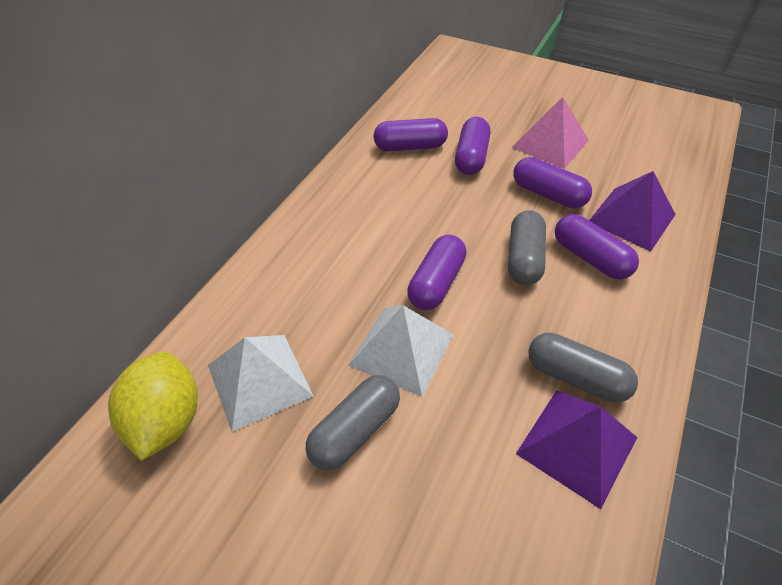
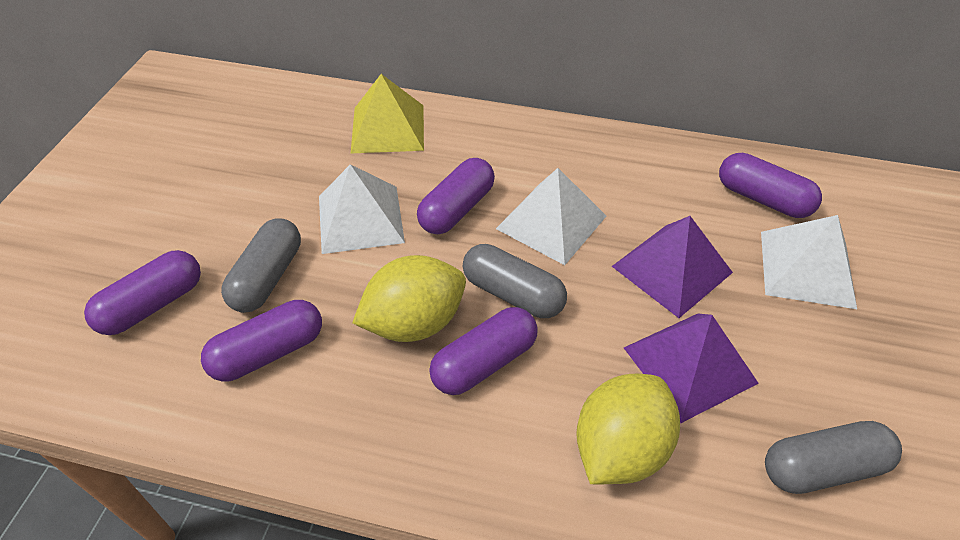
pink pyramid: [512,97,589,169] = 1 -> none = 0
white pyramid: [208,335,314,432] [348,305,453,397] = 2 -> [319,164,405,254] [496,168,606,265] [761,215,857,309] = 3
yellow lemon: [108,352,198,461] = 1 -> [352,255,466,342] [576,374,680,485] = 2
yellow pyramid: none = 0 -> [351,74,424,153] = 1

